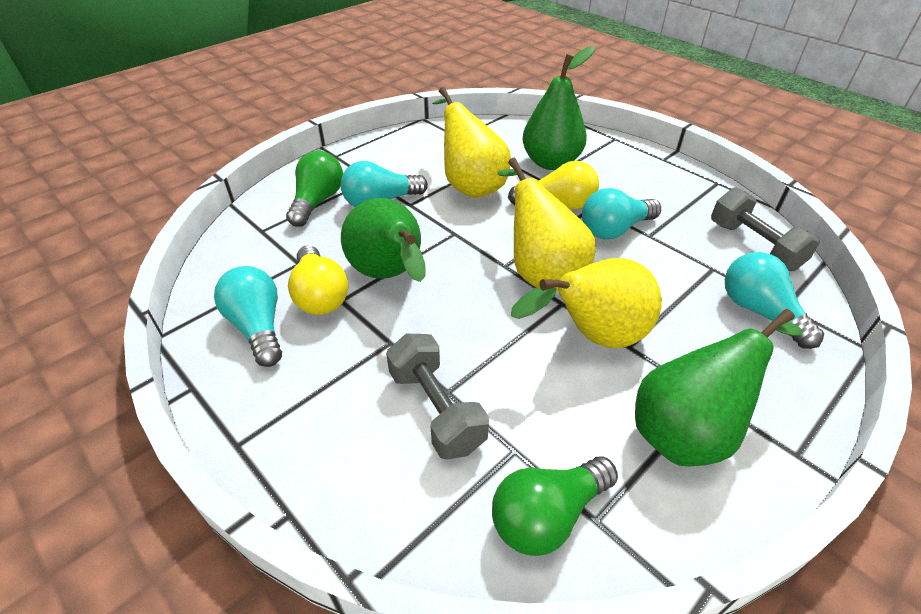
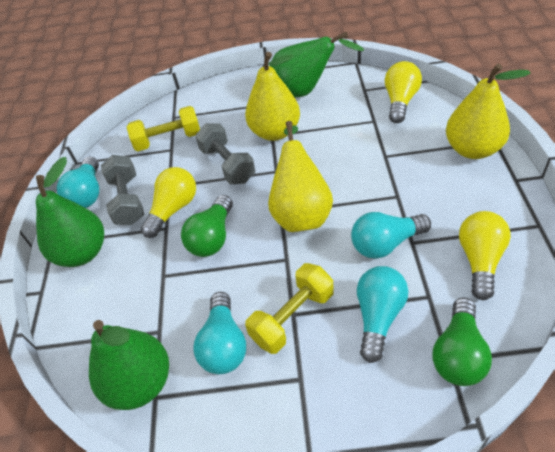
yellow dumbbell: none = 0 -> [127,106,200,151] [245,263,334,354] = 2
yellow light bulb: [288,245,348,315] [508,161,599,209] = 2 -> [141,167,196,238] [385,61,422,123] [459,211,511,300] = 3

